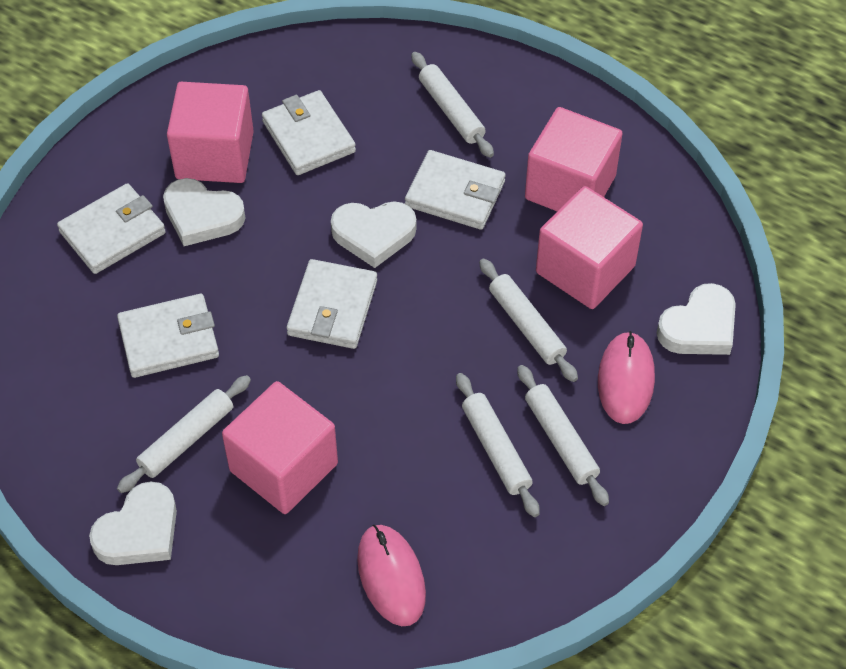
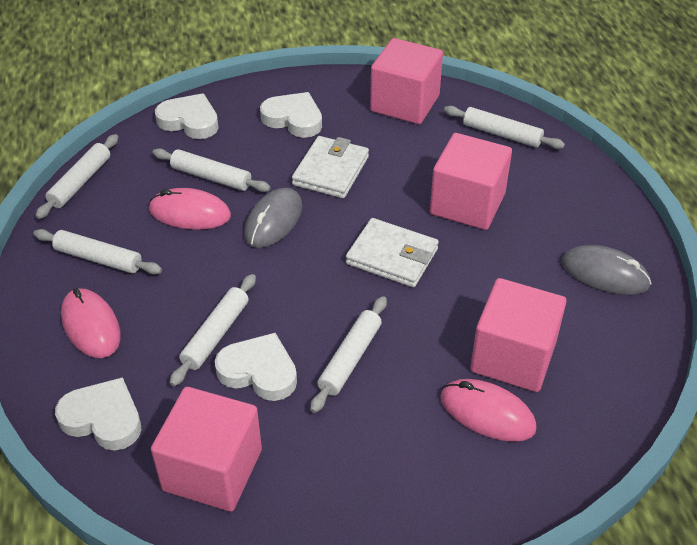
grey mouse: none = 0 -> [244,188,302,248] [562,245,651,295] = 2
pink mouse: [357,525,426,626] [598,331,655,424] = 2 -> [61,288,121,358] [149,188,231,230] [440,379,537,442] = 3
white rolling pin: [117,375,251,493] [411,52,494,158] [456,373,540,517] [479,259,578,382] [517,365,609,506] = 5 -> [33,229,162,275] [36,134,118,219] [152,148,271,192] [170,274,256,386] [310,296,387,413] [444,106,565,149] = 6
white wallet: [57,183,166,274] [117,294,219,378] [262,90,356,175] [286,259,377,349] [405,150,506,230] = 5 -> [292,136,369,198] [346,218,439,288] = 2

